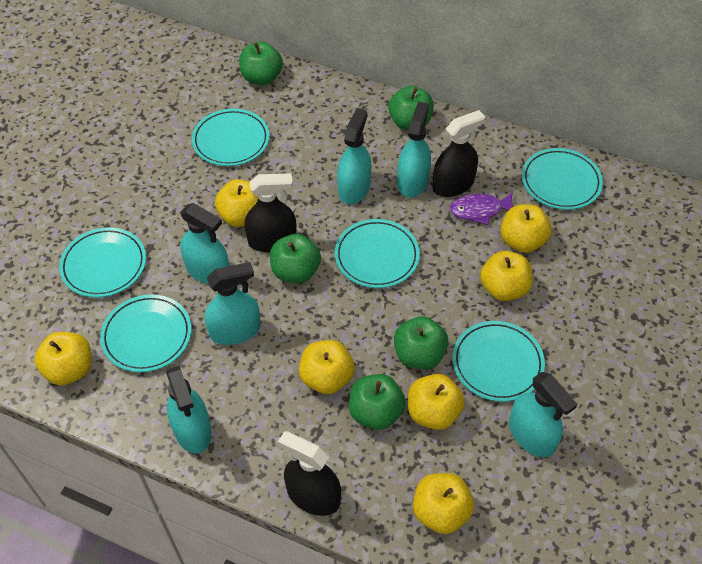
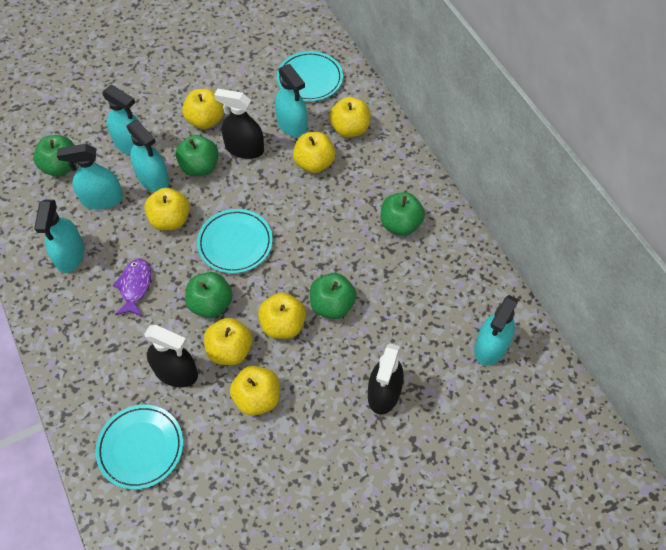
turquoise plate: [59,227,146,298] [100,294,191,372] [192,109,269,166] [335,219,420,288] [452,321,545,402] [522,148,603,210] = 6 -> [96,405,183,490] [197,209,273,274] [277,51,343,102] = 3

